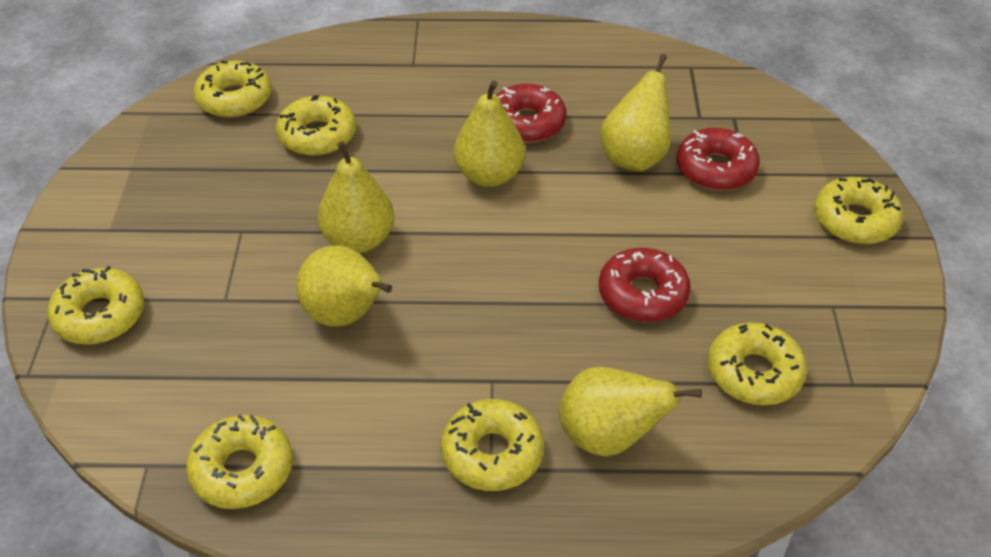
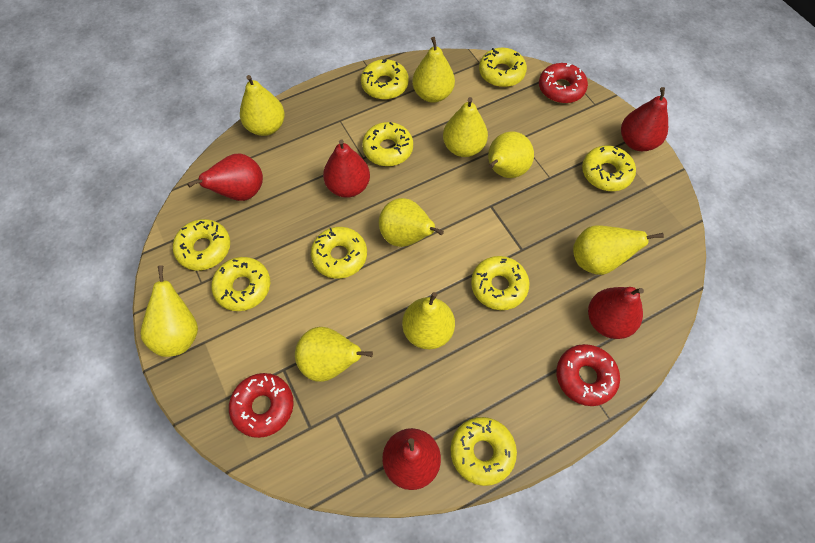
red pear: none = 0 -> [187,154,263,201] [323,139,370,198] [382,428,441,490] [588,287,644,339] [621,87,668,151] = 5
yellow donut: [47,266,144,345] [186,414,293,509] [193,61,272,118] [276,95,356,156] [441,399,544,491] [708,322,807,405] [814,177,903,244] = 7 -> [173,219,230,271] [211,257,270,311] [311,227,367,279] [361,59,409,100] [362,122,413,166] [450,417,517,486] [471,256,530,310] [479,48,527,87] [582,145,636,191] = 9
yellow pear: [296,246,392,326] [318,141,394,253] [454,80,525,187] [559,367,702,457] [600,54,671,171] = 5 -> [140,265,198,357] [240,75,285,136] [295,327,373,382] [379,198,444,247] [402,292,455,349] [412,37,455,103] [443,97,488,157] [488,131,534,178] [573,225,664,275] = 9

